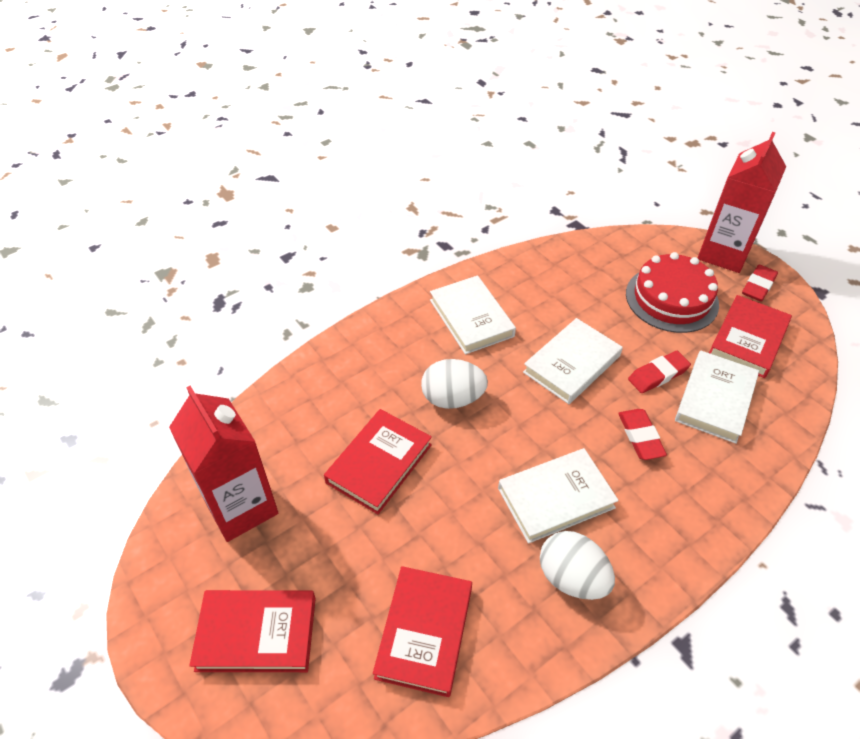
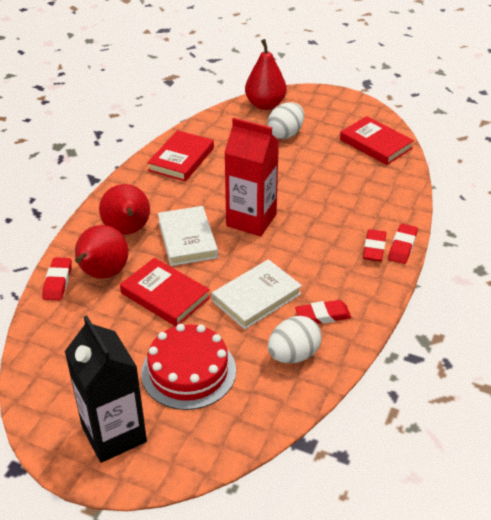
black carton: none = 0 -> [65,315,147,463] = 1
red book: [189,590,316,672] [324,409,432,514] [373,566,472,697] [709,295,792,378] = 4 -> [120,258,210,326] [147,130,214,182] [340,116,414,165] = 3
red carton: [169,386,278,542] [698,132,786,273] = 2 -> [224,118,279,236] = 1
red eraser: [618,409,667,460] [628,351,691,393] [742,265,778,301] = 3 -> [42,257,72,300] [295,300,352,324] [363,229,386,262] [388,224,418,264] = 4
red pear: none = 0 -> [75,225,128,279] [99,184,150,235] [245,39,287,110] = 3
white book: [430,276,516,355] [498,448,619,544] [523,318,623,404] [675,351,759,444] = 4 -> [158,206,218,266] [212,259,302,330] = 2

